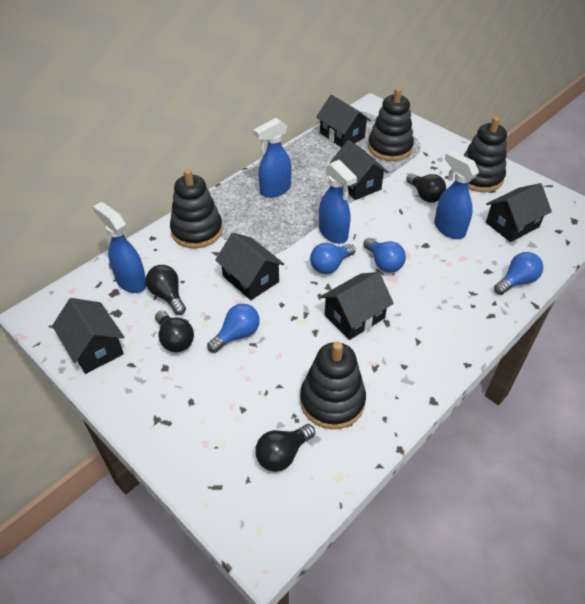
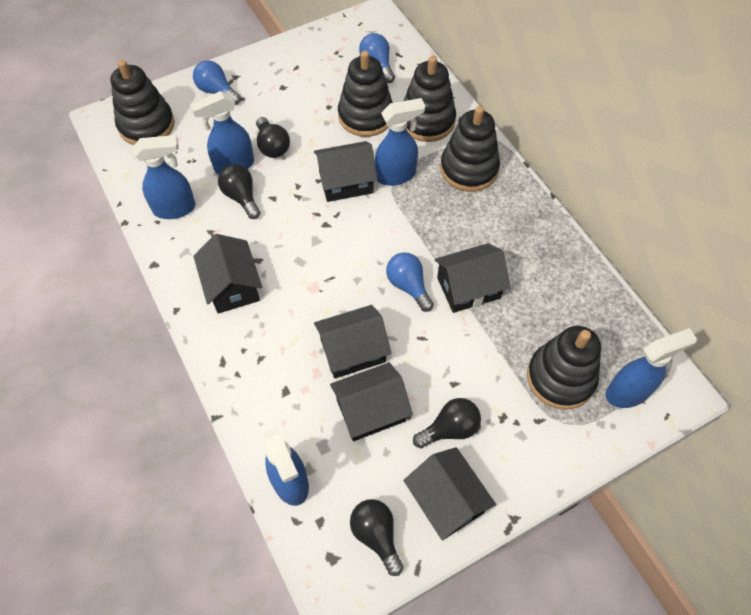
black stacking toy: [170,169,223,248] [300,342,366,429] [368,88,414,161] [463,116,507,192] = 4 -> [111,60,175,145] [338,51,393,137] [404,56,456,142] [440,106,500,192] [527,326,601,410] = 5
blue light bulb: [207,304,260,353] [310,243,356,274] [363,238,406,273] [494,252,543,295] = 4 -> [193,60,241,105] [359,33,395,83] [386,252,434,312] = 3
blue spray bottle: [93,202,146,293] [254,118,292,198] [319,160,357,244] [434,150,479,239] = 4 -> [133,135,196,219] [190,91,254,175] [263,427,309,506] [375,98,425,186] [606,328,697,408] = 5

